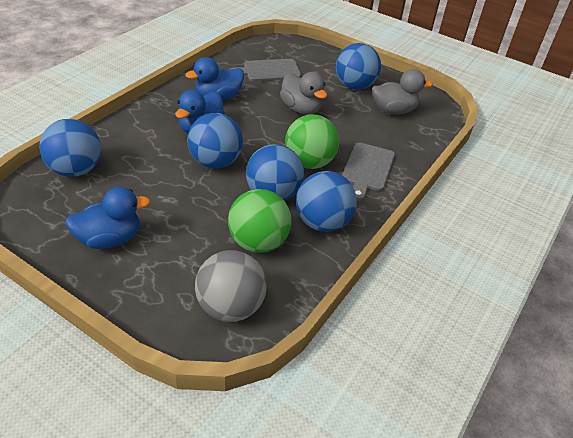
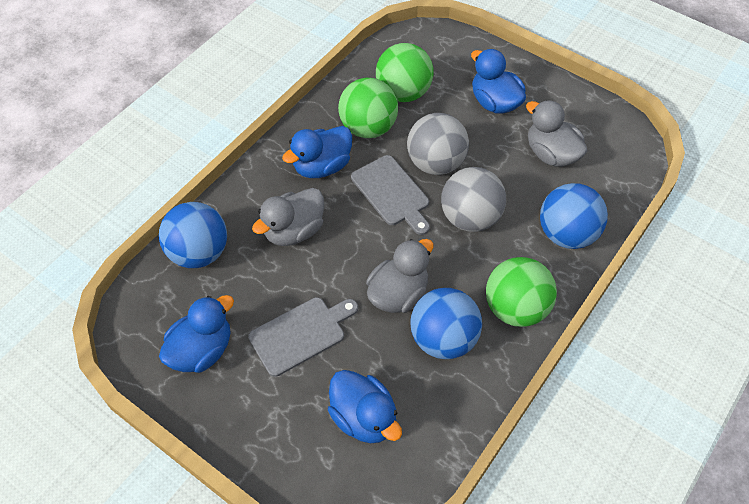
blue ball: [39,119,101,177] [187,113,243,168] [246,144,304,201] [296,171,357,232] [336,43,381,90] = 5 -> [159,202,227,268] [410,288,482,359] [540,183,608,249] = 3
blue duck: [65,187,150,249] [175,90,225,133] [185,57,244,101] = 3 -> [159,295,234,373] [282,126,352,178] [328,370,402,443] [471,49,526,114] = 4
green ball: [228,189,292,253] [285,114,339,169] = 2 -> [338,78,398,138] [376,43,434,102] [486,257,557,327] = 3
grey ball: [195,250,267,322] = 1 -> [407,113,469,175] [441,167,506,232] = 2
grey duck: [280,72,327,115] [372,69,433,115] = 2 -> [252,188,324,246] [366,239,434,313] [526,100,588,167] = 3

